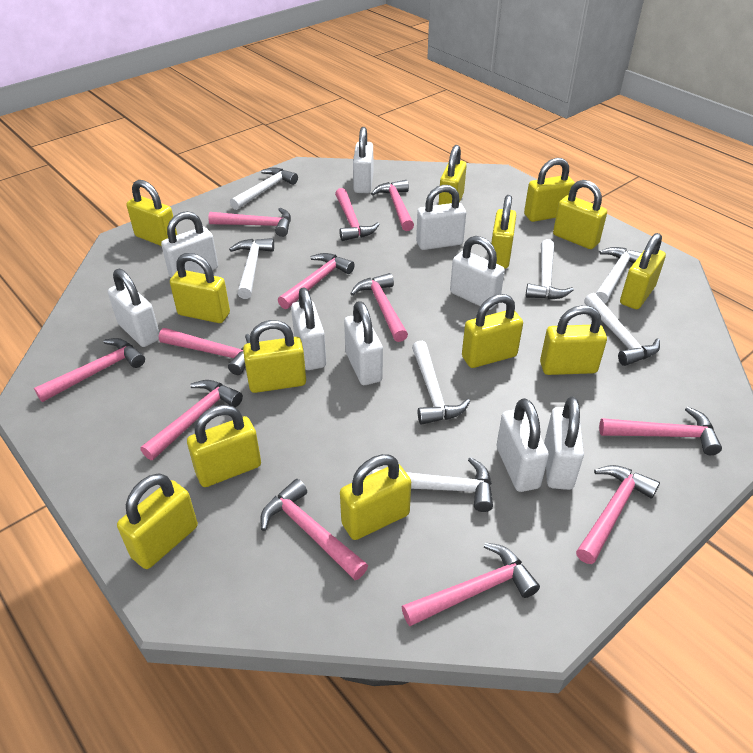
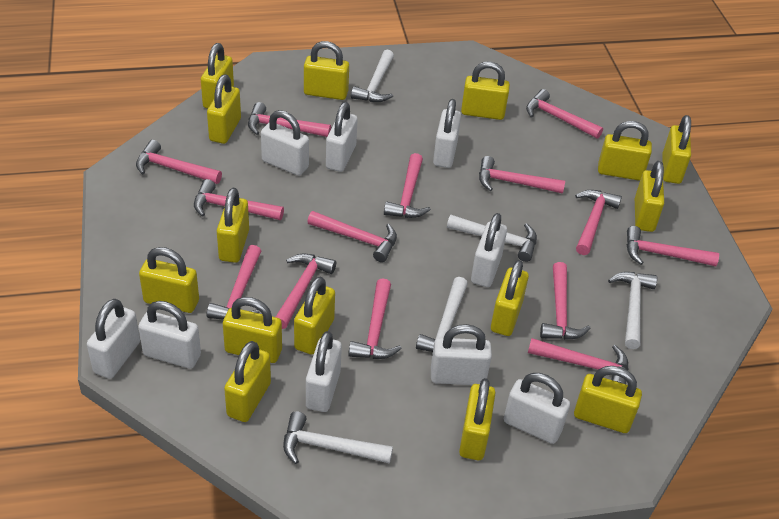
pink hammer: [34,338,145,402] [140,380,243,460] [159,328,250,375] [208,208,291,237] [260,479,368,580] [278,253,355,309] [335,188,380,241] [350,273,408,342] [371,180,414,231] [402,543,540,626] [576,465,660,564] [599,407,722,455] = 12 -> [136,140,222,184] [194,179,284,220] [207,245,261,320] [248,102,331,137] [276,254,336,329] [307,211,397,262] [348,278,402,359] [384,153,431,218] [479,156,565,194] [526,89,603,139] [528,338,629,384] [540,262,591,340] [575,190,622,255] [626,226,719,266] = 14
white hammer: [229,238,274,299] [230,168,298,210] [372,457,493,512] [412,341,470,425] [526,239,574,299] [584,293,660,366] [596,247,642,303] = 7 -> [283,411,393,464] [351,50,394,102] [416,277,468,352] [447,215,537,262] [608,272,657,349] = 5
yellow padlock: [117,474,198,569] [126,180,177,246] [170,253,230,323] [187,405,261,487] [243,320,306,393] [340,454,411,540] [438,145,467,205] [462,294,523,368] [491,195,516,269] [524,158,575,222] [540,305,607,375] [553,180,607,249] [620,233,666,309] = 13 -> [139,247,199,313] [201,43,234,109] [207,74,241,144] [217,188,249,263] [223,297,282,363] [224,341,271,422] [294,277,335,354] [304,41,349,100] [459,378,495,460] [461,62,510,120] [491,260,529,336] [574,366,642,433] [598,121,652,181] [635,161,664,232] [662,115,691,184] = 15

